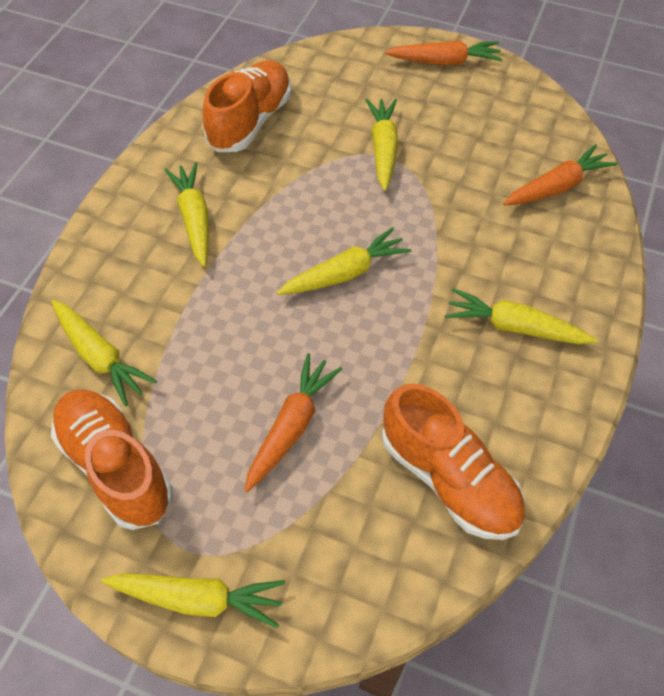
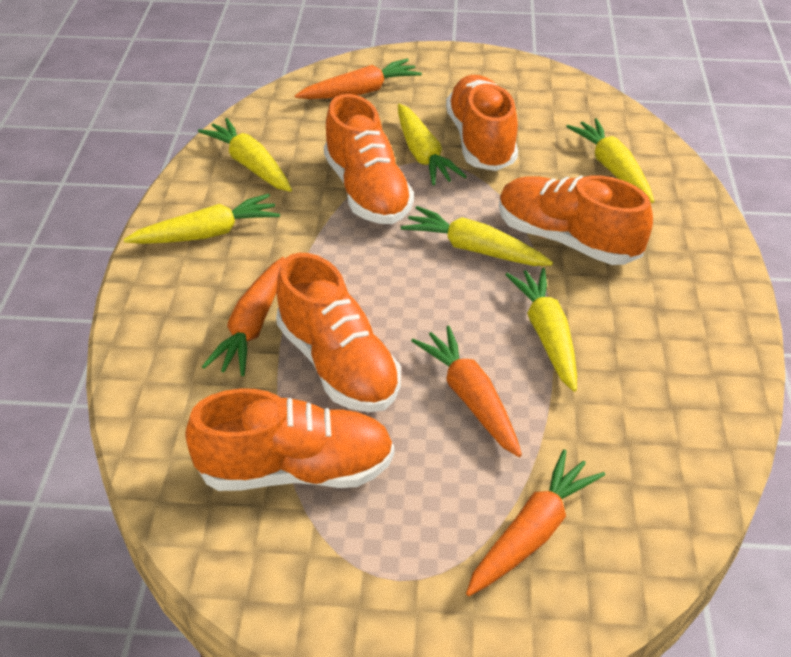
orange carrot: [244,353,342,492] [385,41,503,65] [503,144,618,206] = 3 -> [202,257,285,376] [295,58,422,99] [411,326,522,457] [466,449,605,596] = 4
orange shoe: [51,390,173,530] [203,60,291,152] [382,383,525,540] = 3 -> [185,389,394,491] [276,253,401,412] [324,94,414,224] [446,75,518,171] [499,175,653,265] = 5

